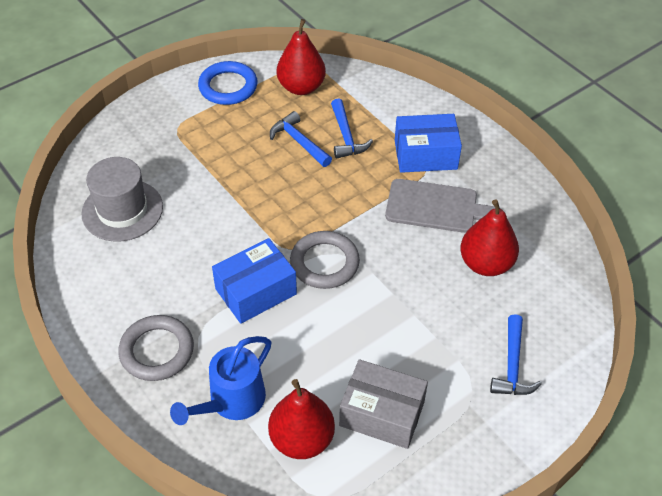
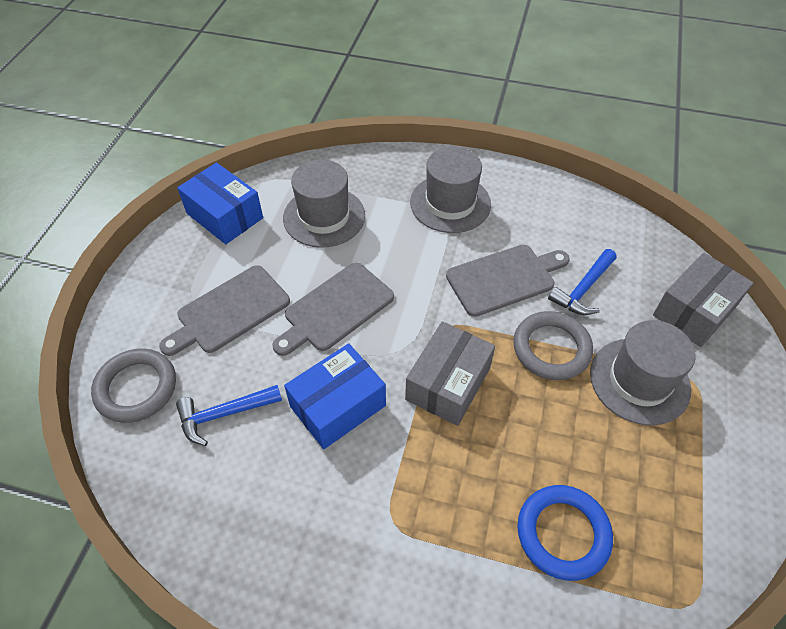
blue hammer: [270,111,332,167] [331,99,373,159] [490,314,542,395] = 3 -> [176,385,282,446] [548,249,617,315] = 2
blue watering can: [170,336,271,425] = 1 -> none = 0
grey box: [339,359,428,449] = 1 -> [405,321,495,426] [653,253,754,347] = 2
grey cutting board: [385,179,500,233] = 1 -> [159,265,290,356] [273,263,394,356] [446,245,570,317] = 3
grey hat: [81,157,163,241] = 1 -> [283,160,365,248] [410,147,491,233] [590,320,695,426] = 3
red pear: [268,379,335,459] [277,19,326,95] [460,199,519,276] = 3 -> none = 0

